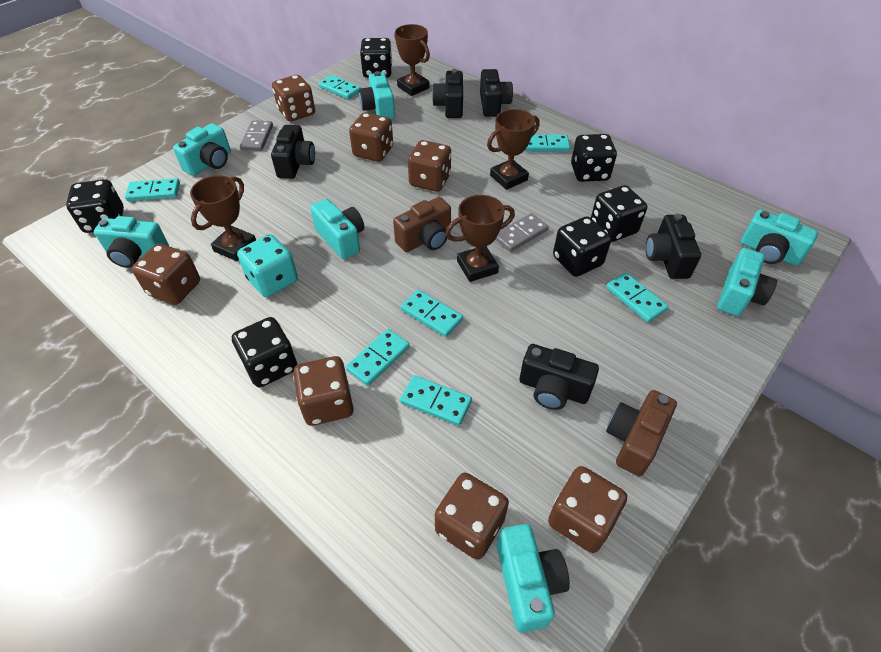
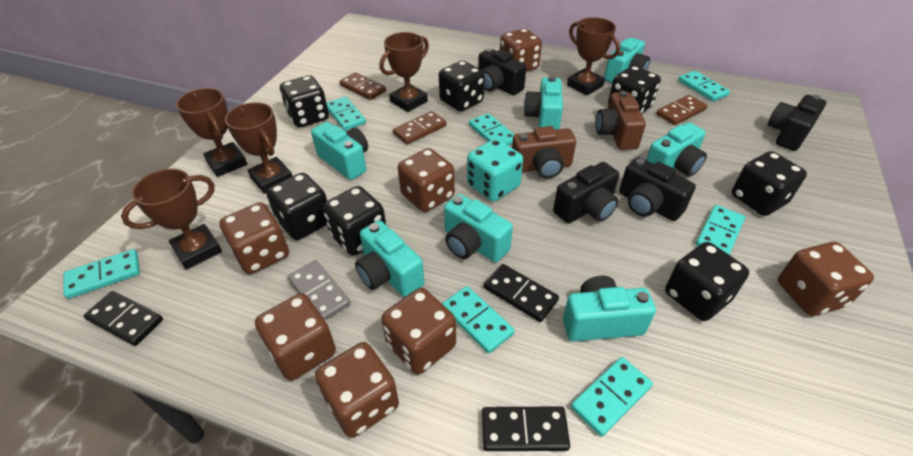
black camera: [271,125,315,179] [432,69,463,118] [480,69,513,117] [520,344,599,410] [646,214,701,279] = 5 -> [478,48,526,95] [553,162,619,223] [619,157,696,221] [767,95,826,151] = 4
black dice: [66,179,124,233] [232,317,297,387] [360,38,392,78] [553,216,611,277] [571,134,617,182] [591,185,647,242] = 6 -> [266,173,327,240] [280,75,329,128] [323,186,386,256] [439,61,485,112] [608,66,661,114] [665,242,749,321] [732,151,807,216] = 7
black domino: none = 0 -> [84,291,163,346] [482,406,570,451] [484,264,559,322] = 3
brown domino: none = 0 -> [339,72,386,100] [393,111,447,145] [656,95,707,125] = 3
brown trophy: [190,175,256,261] [394,24,430,96] [445,195,515,282] [487,109,540,190] = 4 -> [121,169,222,270] [176,88,247,177] [225,102,292,194] [380,32,429,112] [567,17,620,95] = 5
grey domino: [240,120,273,151] [495,213,548,252] = 2 -> [288,260,351,320] = 1

